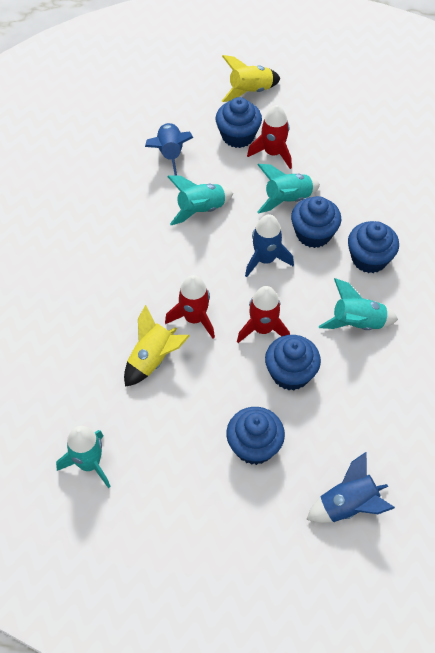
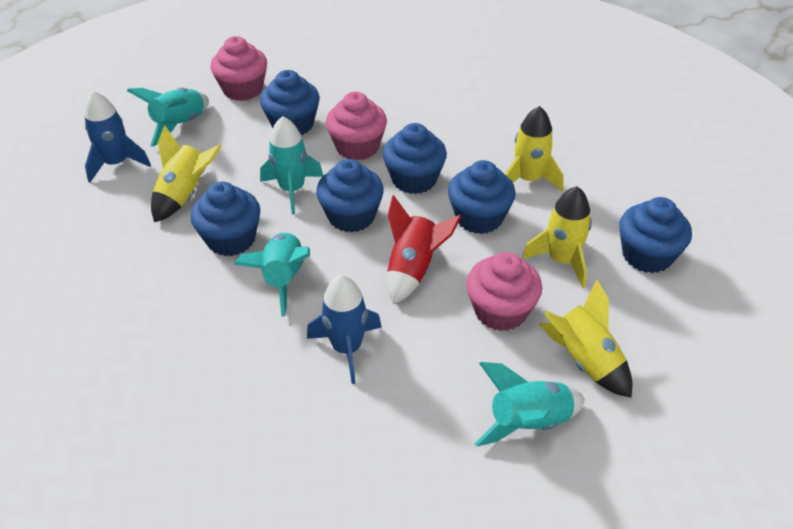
blue cupcake: [216,97,262,148] [226,407,285,465] [265,335,321,390] [291,196,341,248] [348,221,399,273] = 5 -> [191,182,260,256] [260,70,320,135] [316,159,384,232] [383,123,447,194] [448,160,516,234] [619,197,692,273] = 6
blue rocket: [145,123,193,176] [245,214,294,277] [306,452,395,523] = 3 -> [84,91,151,182] [307,275,382,384] = 2
pink cupcake: none = 0 -> [211,36,267,101] [326,92,387,161] [466,252,542,331] = 3
red rocket: [165,275,215,339] [237,286,290,343] [247,105,292,169] = 3 -> [387,195,461,304] = 1
yellow rocket: [124,305,190,387] [222,55,281,102] = 2 -> [151,125,222,222] [505,106,564,191] [522,186,592,288] [539,280,633,397] = 4

